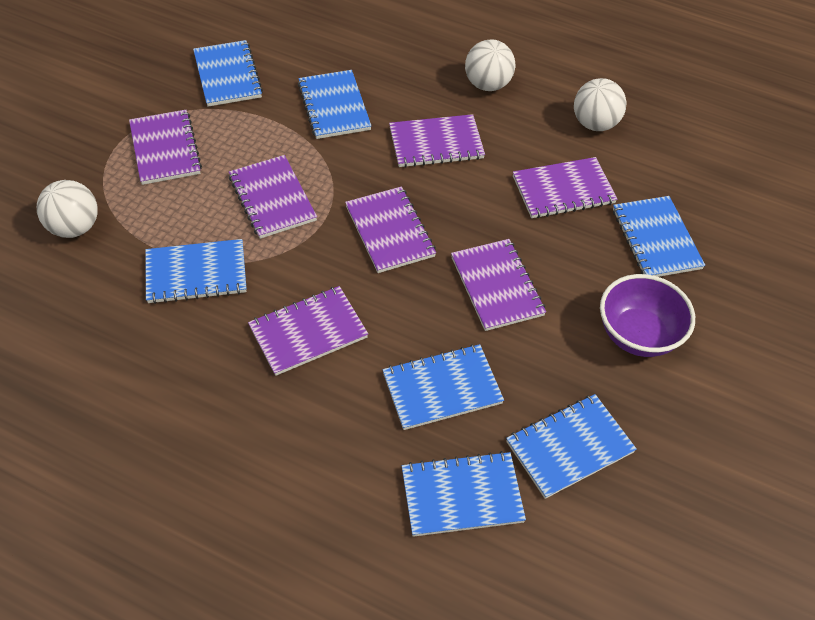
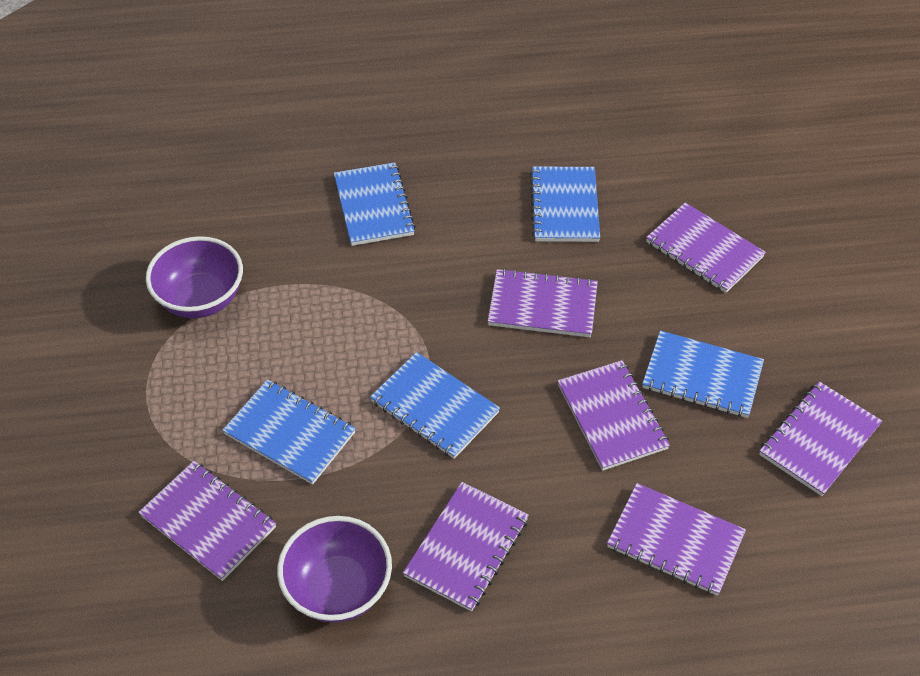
blue notebook: [145,239,247,304] [193,40,263,107] [298,70,371,139] [382,344,504,430] [402,451,526,537] [506,394,637,499] [613,196,705,277] = 7 -> [222,379,356,485] [334,162,416,246] [370,352,500,459] [530,166,600,242] [642,330,764,418] = 5
purple bowl: [600,274,695,357] = 1 -> [146,236,243,318] [277,516,392,623] = 2
white ball: [37,180,98,238] [465,39,515,91] [574,78,627,131] = 3 -> none = 0

